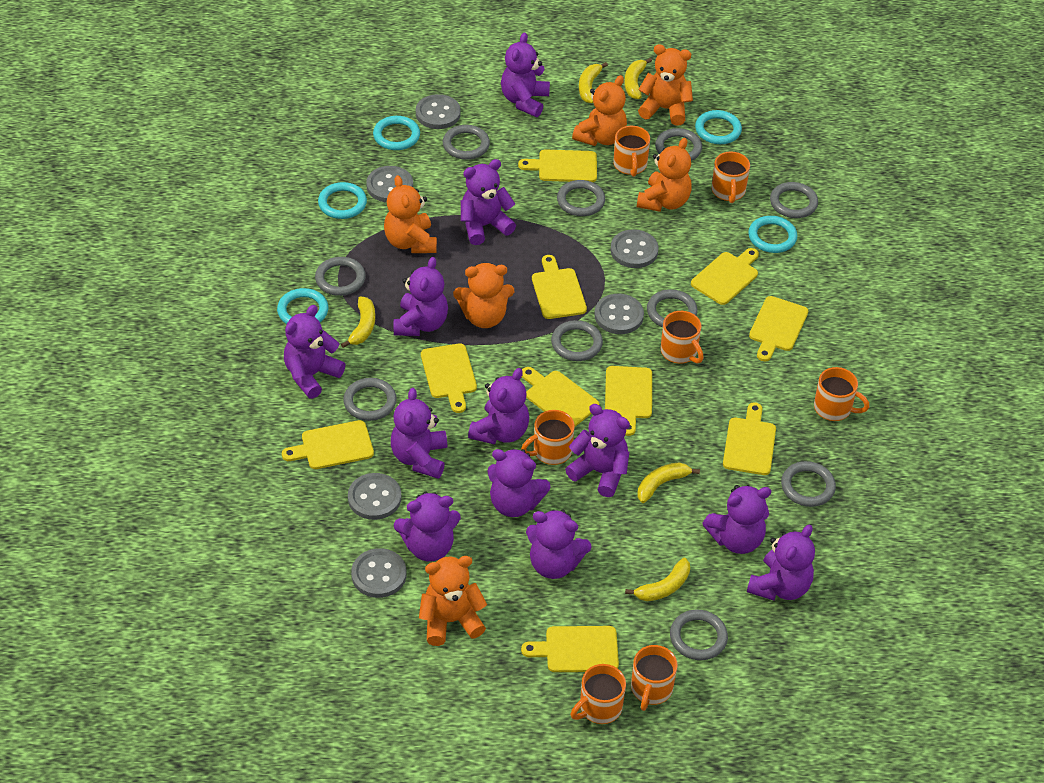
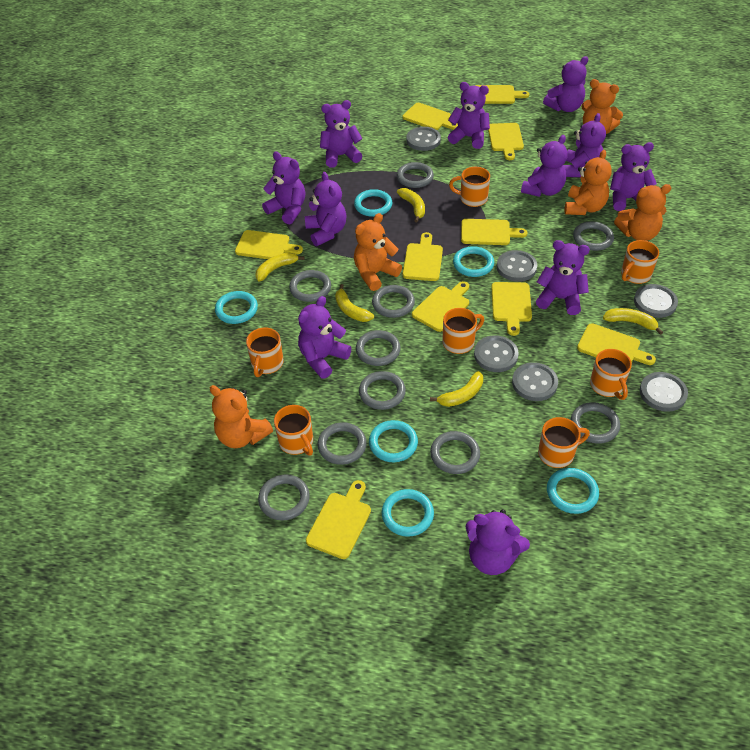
orange teddy bear: [384,175,437,253] [419,556,487,646] [453,263,514,328] [572,75,627,146] [637,138,692,212] [638,44,693,125] = 6 -> [210,385,273,448] [354,213,402,291] [565,150,612,215] [581,79,623,134] [614,184,671,241] = 5
purple teddy bear: [284,305,345,399] [391,388,447,479] [394,257,448,336] [394,492,461,561] [461,159,516,245] [468,368,529,445] [487,449,551,517] [501,32,550,117] [526,509,592,579] [565,404,630,497] [702,485,771,554] [747,525,815,601] = 12 -> [262,152,305,224] [298,296,352,379] [305,172,347,246] [320,100,362,168] [448,82,490,149] [466,509,530,575] [521,135,567,197] [536,240,590,315] [543,56,588,112] [564,113,606,177] [610,142,657,211] = 11
turquoise ring: [277,288,328,324] [318,182,367,219] [373,116,420,150] [695,110,742,144] [748,216,797,253] = 5 -> [215,291,258,324] [354,189,393,217] [369,420,418,462] [382,489,434,537] [453,246,494,277] [547,468,599,514] = 6

